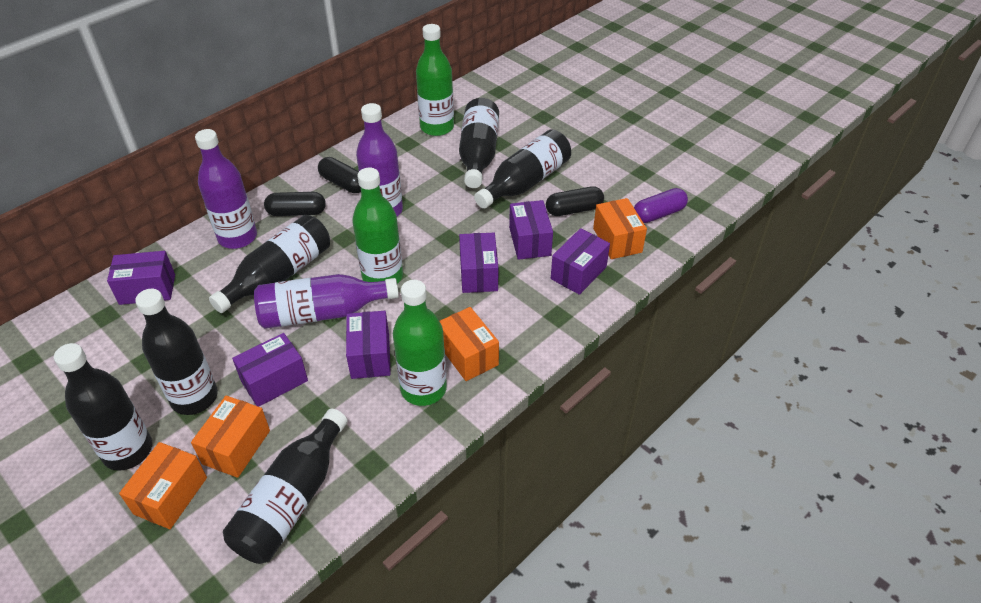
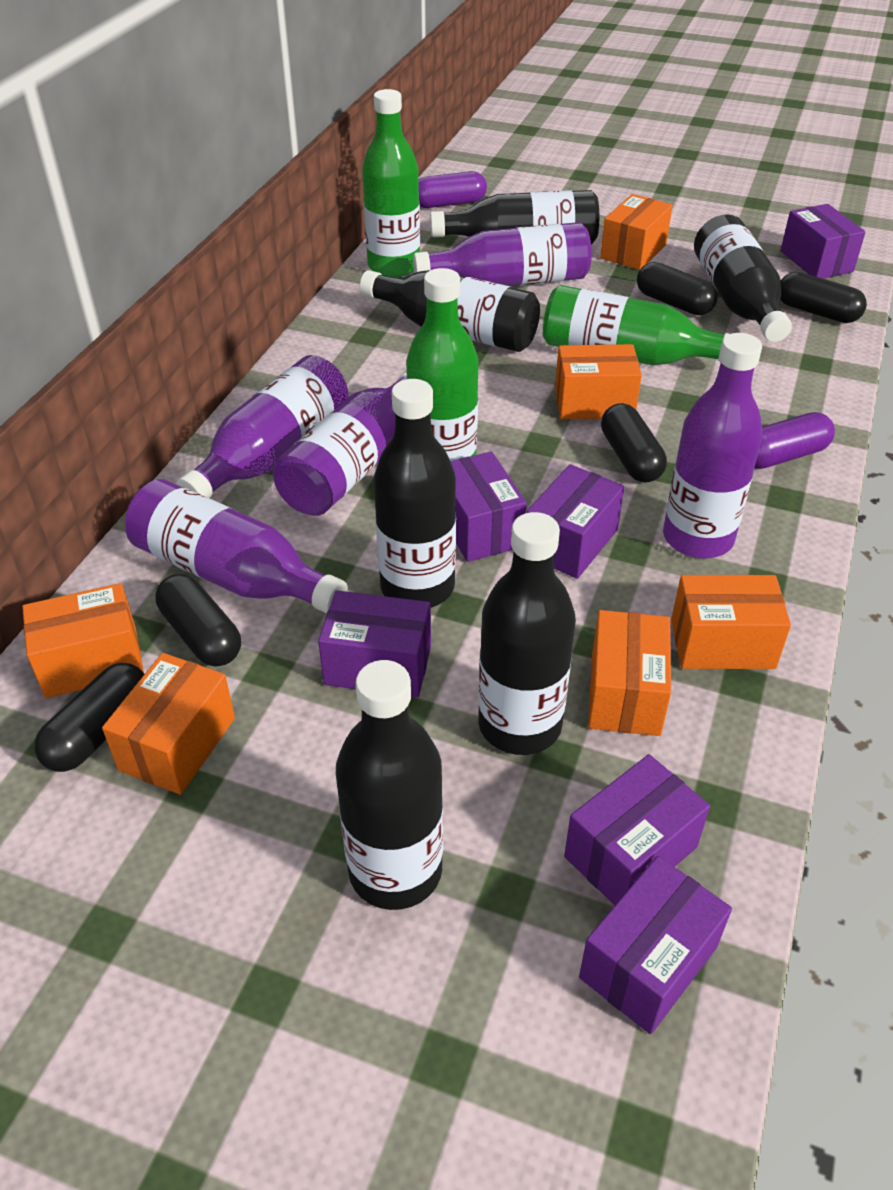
black capsule: [264,192,326,216] [318,157,361,193] [546,186,604,216] = 3 -> [34,663,144,772] [155,574,241,667] [601,403,667,483] [637,262,718,315] [780,272,867,323] = 5
orange box: [119,442,207,529] [191,395,270,478] [439,307,499,381] [593,198,647,259] = 4 -> [22,583,144,698] [102,653,235,795] [555,344,642,419] [588,610,671,736] [600,194,673,270] [671,575,791,669] = 6
purple bottle: [195,129,257,249] [254,274,399,329] [356,103,403,216] = 3 -> [125,479,348,614] [176,355,349,498] [273,370,407,516] [413,222,592,286] [663,333,763,559] = 5
purple capsule: [634,188,688,223] = 1 -> [419,171,487,208] [754,412,835,469] = 2

